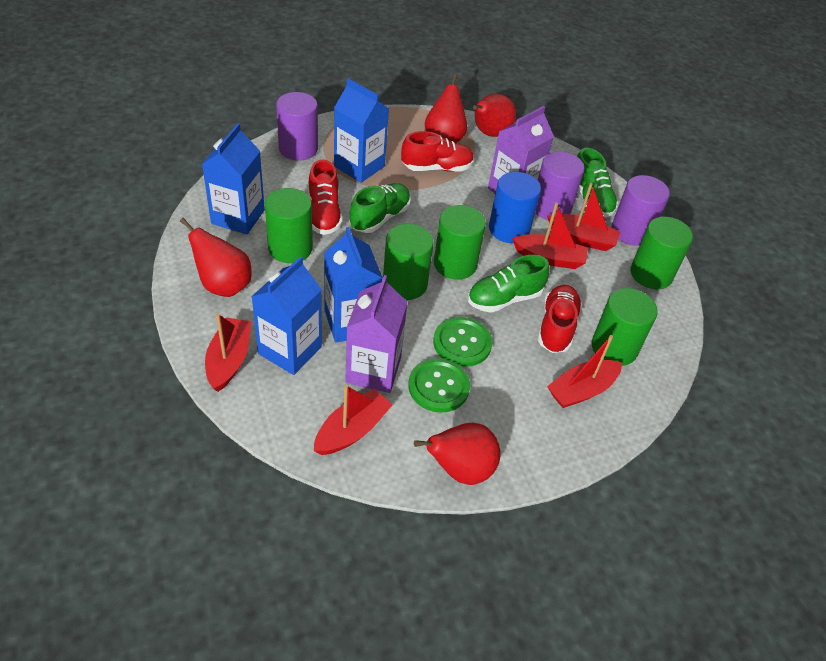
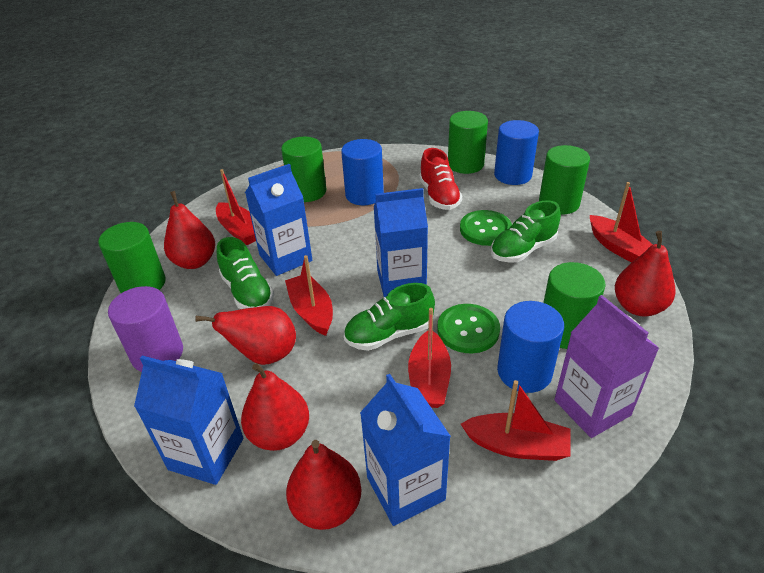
blue cylinder: [489,172,541,243] = 1 -> [341,139,384,205] [494,120,539,185] [497,301,564,393] = 3
purple carton: [345,275,408,393] [488,106,554,193] = 2 -> [554,295,659,438] = 1
purple cylinder: [276,92,318,161] [535,151,584,220] [611,175,670,246] = 3 -> [108,286,183,372] = 1
red pear: [180,218,252,297] [414,422,501,485] [425,74,467,143] [473,94,516,137] = 4 -> [164,191,215,269] [196,306,296,365] [241,363,309,451] [286,440,361,530] [615,231,676,317] = 5
red shoe: [308,159,342,235] [401,131,474,172] [538,285,582,353] = 3 -> [419,148,462,210] = 1

